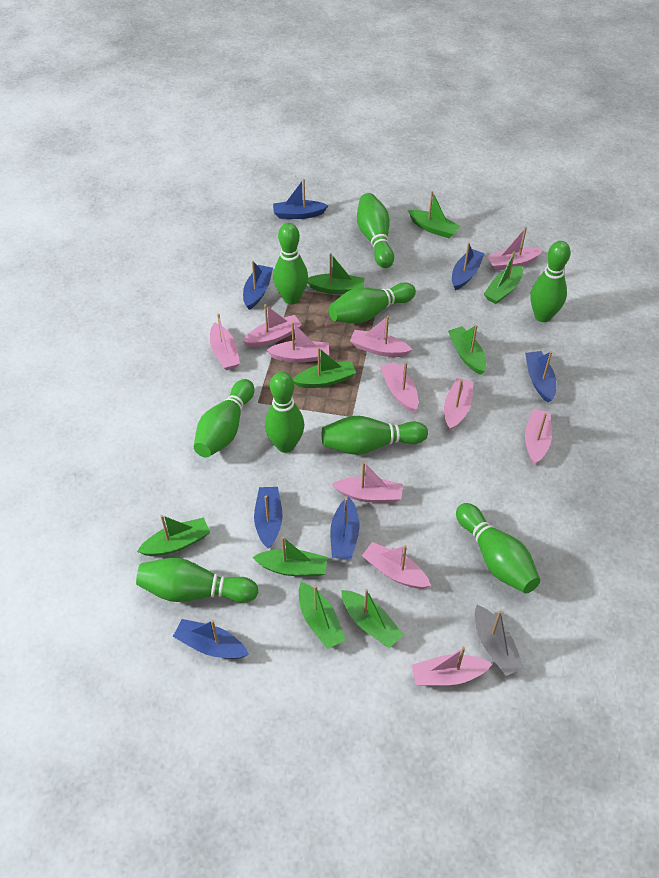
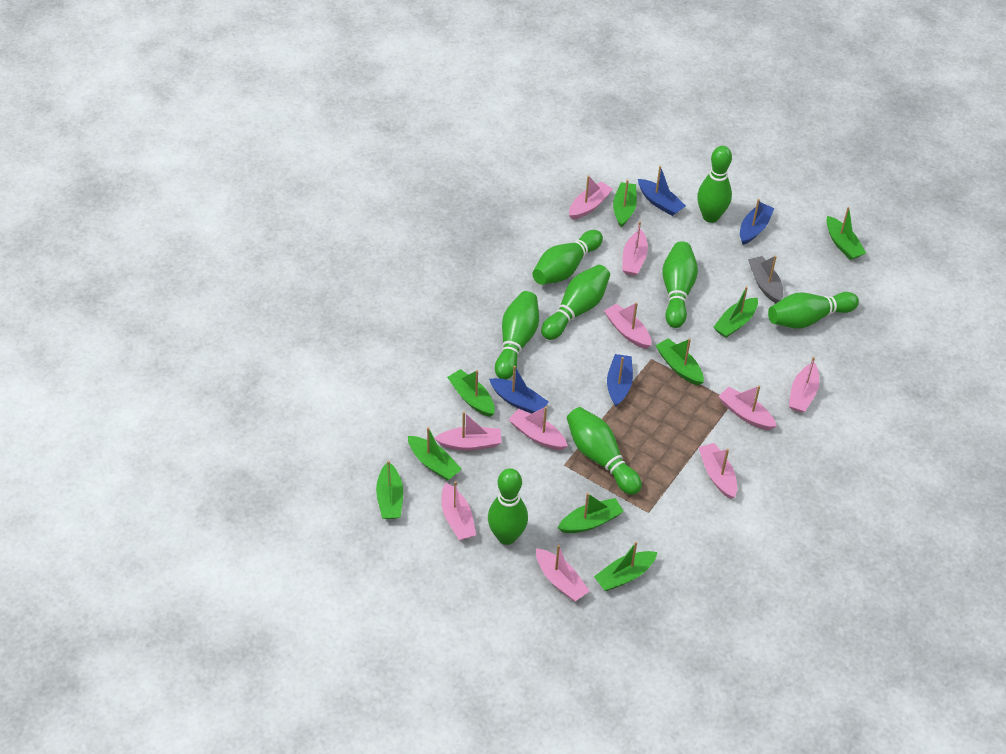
blue boat: [173,619,249,659] [243,261,273,310] [254,487,283,549] [273,179,329,219] [330,496,360,559] [452,242,485,290] [525,351,557,402] = 7 -> [489,366,549,414] [607,354,633,407] [638,166,686,216] [740,199,775,245] = 4
green bowling pin: [136,558,258,603] [194,379,254,457] [265,372,304,453] [273,223,308,304] [322,416,428,455] [328,282,416,323] [357,193,394,268] [456,503,540,593] [530,241,571,322] = 9 -> [488,468,528,545] [495,291,539,379] [532,230,603,285] [541,265,610,340] [567,407,642,495] [663,241,698,328] [697,146,732,223] [768,292,859,328] = 8
pink boat: [210,314,240,370] [243,304,302,347] [266,322,329,363] [332,462,403,503] [350,316,412,357] [362,542,431,589] [380,362,419,412] [412,647,492,686] [444,378,474,431] [487,227,543,271] [525,409,552,465] = 11 -> [434,412,502,451] [442,481,476,540] [508,406,568,450] [536,545,590,601] [569,175,613,220] [604,302,651,349] [622,221,648,276] [698,443,737,499] [718,385,777,430] [789,357,819,413] = 10

